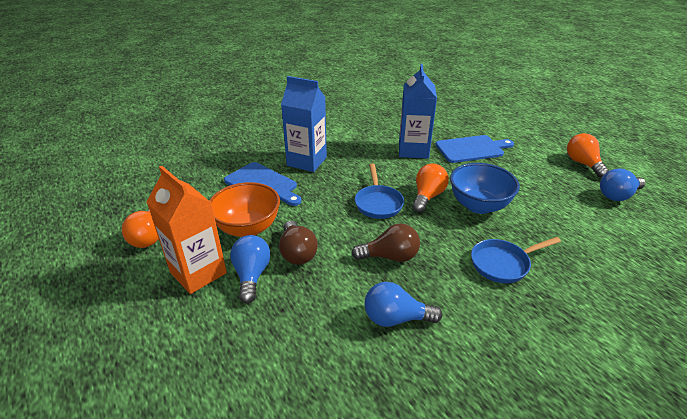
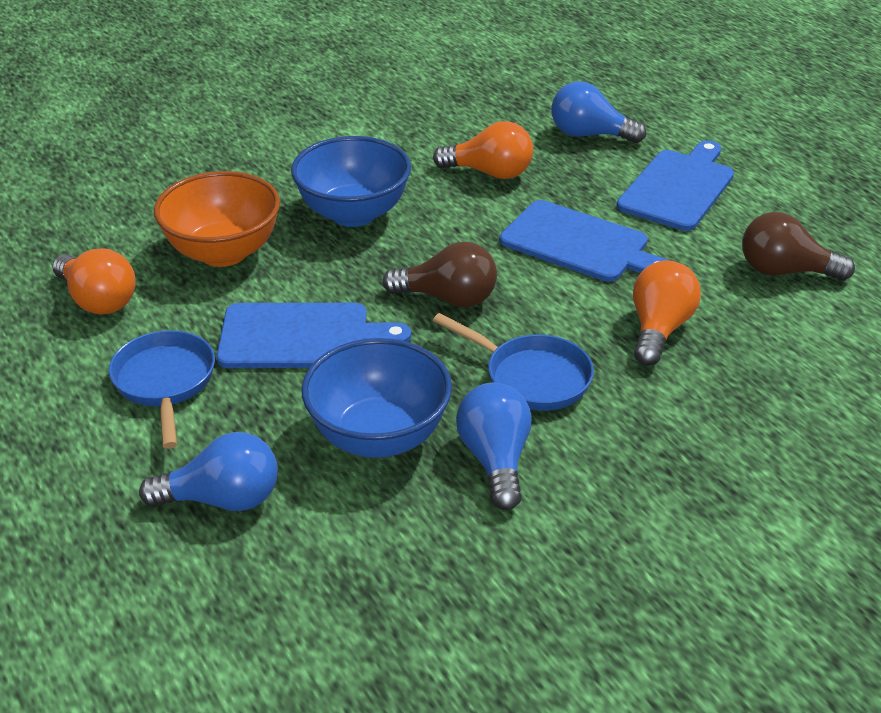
blue bowl: [450,163,520,214] = 1 -> [291,136,411,227] [301,338,452,458] = 2
blue carton: [281,76,327,172] [399,64,437,159] = 2 -> none = 0
blue cutting board: [224,162,302,206] [435,135,514,163] = 2 -> [216,303,411,368] [500,200,667,282] [617,140,734,231] = 3
orange carton: [147,166,227,294] = 1 -> none = 0

